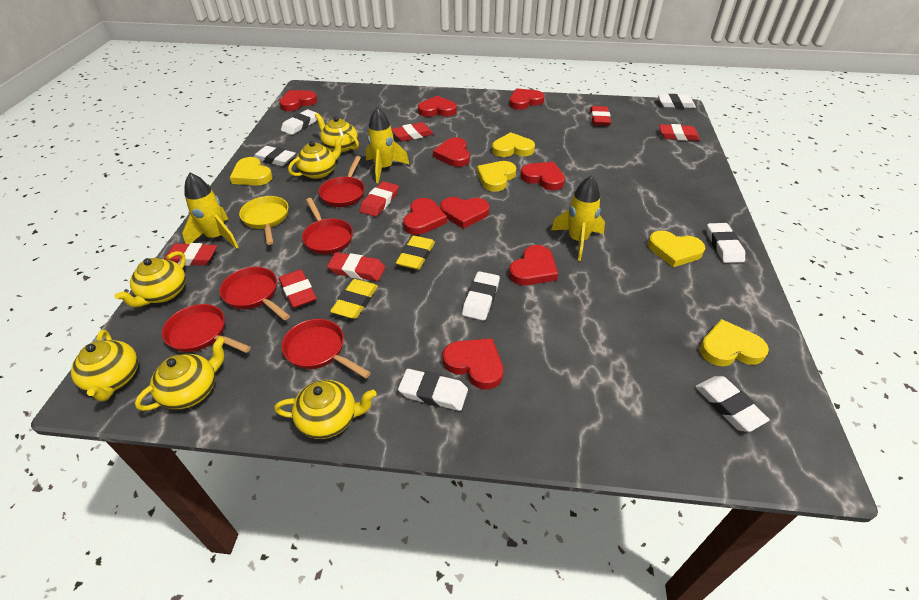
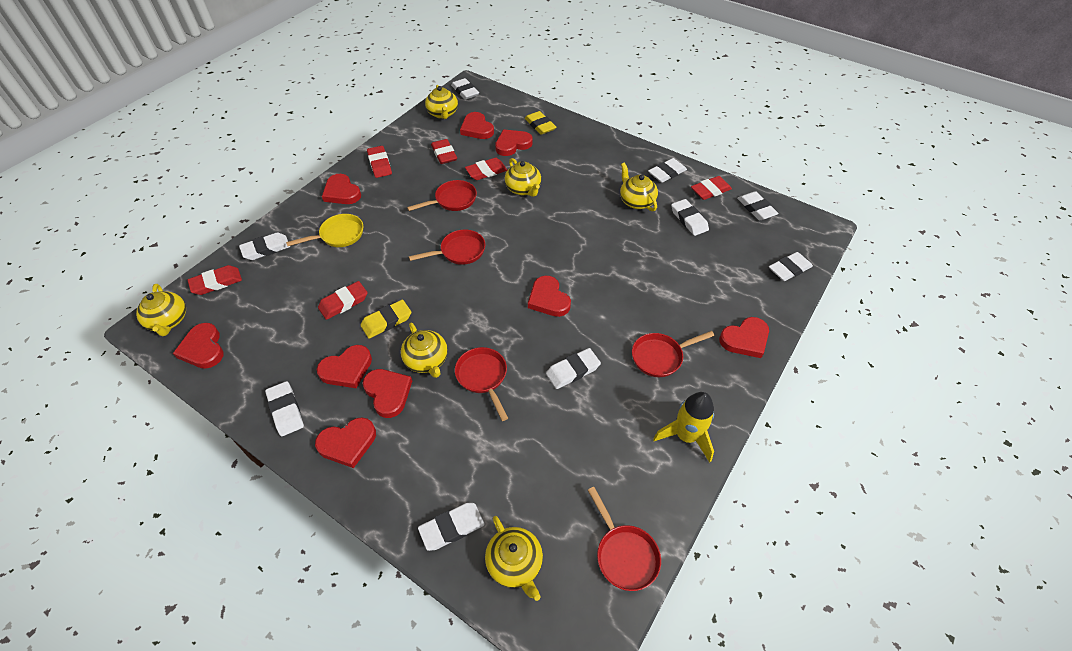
red eraser: [164,243,217,266] [279,269,317,308] [327,252,385,281] [360,181,399,217] [391,122,434,142] [590,106,611,126] [659,124,700,141] = 7 -> [188,265,242,295] [318,281,368,320] [367,146,392,178] [431,139,457,164] [465,158,507,180] [691,176,732,200] = 6
white eraser: [254,146,296,166] [281,109,317,135] [398,369,468,411] [462,271,500,321] [658,94,696,108] [695,376,770,432] [707,223,745,263] = 7 -> [239,233,290,260] [265,381,304,436] [418,503,485,551] [451,78,479,100] [546,348,601,389] [648,158,687,182] [671,199,709,236] [737,191,779,220] [769,252,813,281] = 9
yellow heart: [230,157,273,185] [477,161,516,192] [492,132,535,157] [648,230,705,267] [700,319,769,366] = 5 -> none = 0
yellow rocket: [182,173,238,249] [366,107,409,183] [551,176,605,261] = 3 -> [653,392,714,463] = 1

